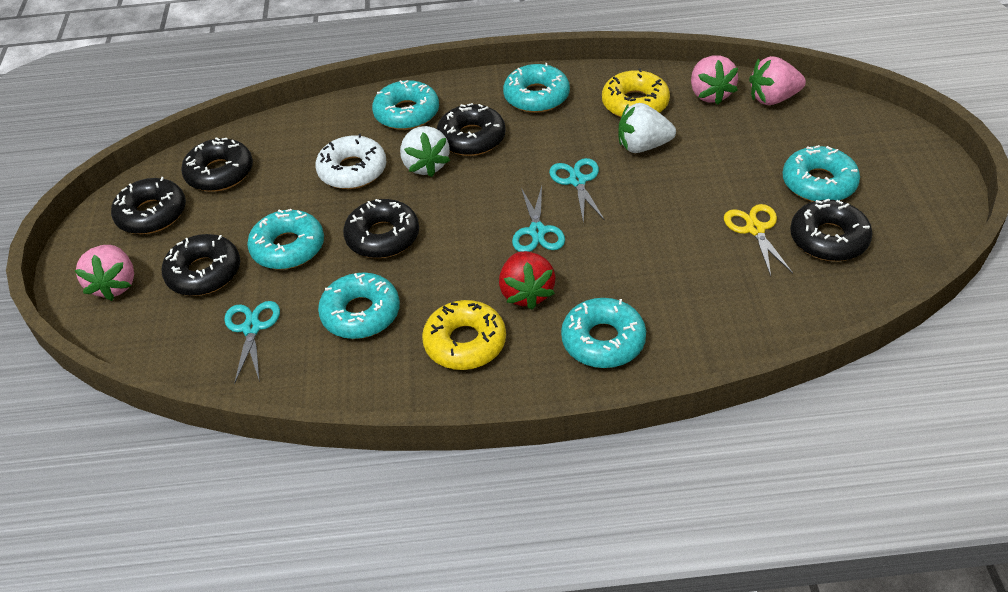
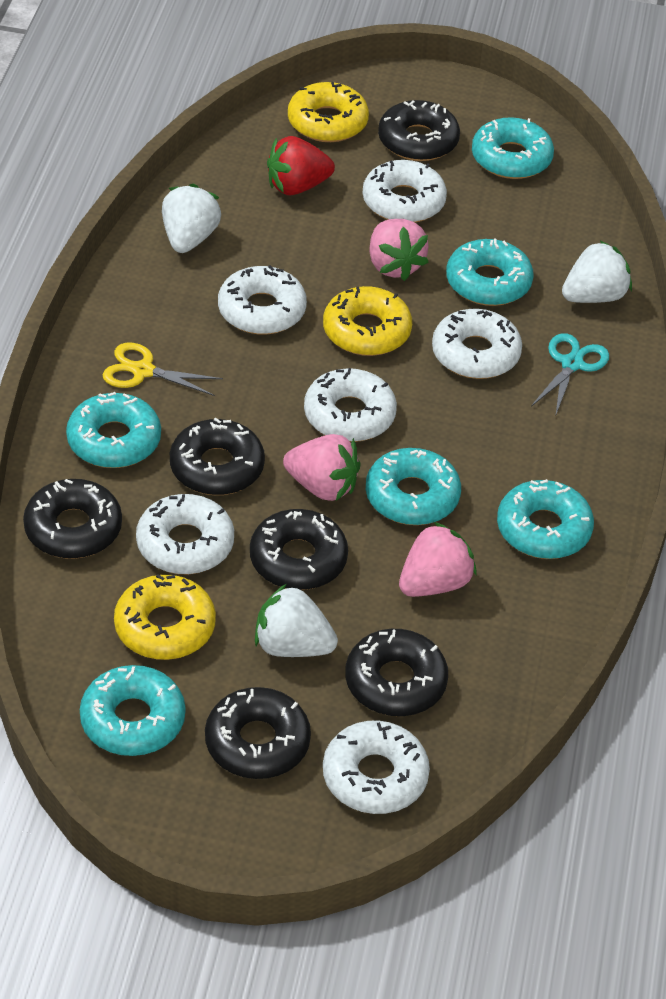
turquoise scissors: [224,301,280,384] [512,186,565,252] [549,158,605,224] = 3 -> [531,333,609,417] = 1
white donut: [315,134,387,189] = 1 -> [136,494,234,574] [218,265,307,335] [304,368,397,442] [323,721,430,814] [363,160,447,223] [432,309,522,379] = 6
white strawberry: [400,126,450,177] [618,103,676,153] = 2 -> [162,184,221,253] [255,584,338,657] [562,241,632,303] = 3
yellow donut: [422,300,506,370] [602,69,670,117] = 2 -> [114,574,216,660] [288,82,369,142] [323,286,412,356] = 3

